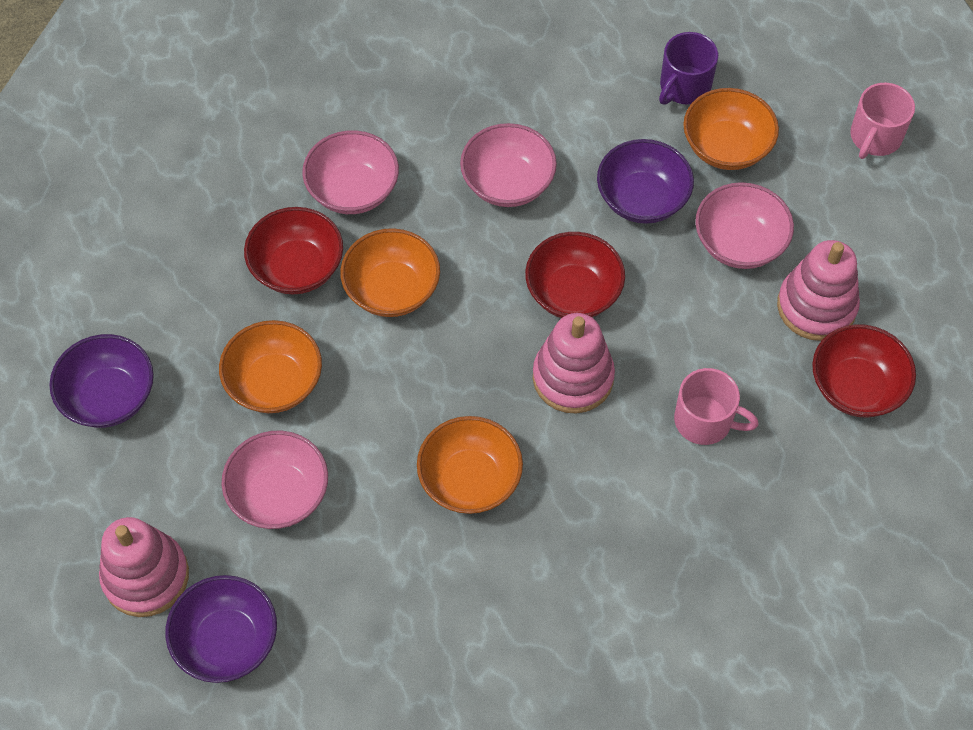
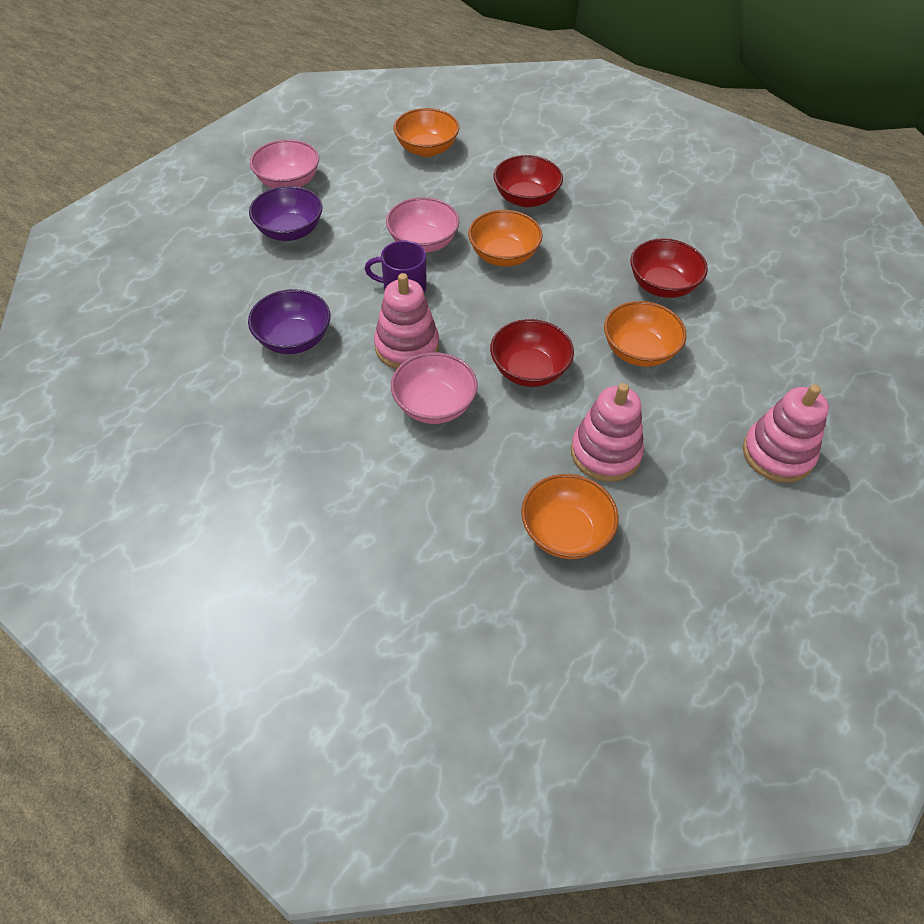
pink bowl: [222,431,328,529] [302,130,399,214] [460,123,557,207] [695,182,794,269] = 4 -> [250,139,319,188] [386,197,460,253] [391,353,478,424] = 3
pink mug: [674,368,759,445] [850,83,915,159] = 2 -> none = 0
purple bowl: [49,334,154,428] [165,575,277,683] [597,139,694,224] = 3 -> [248,289,330,354] [249,186,322,241] = 2

